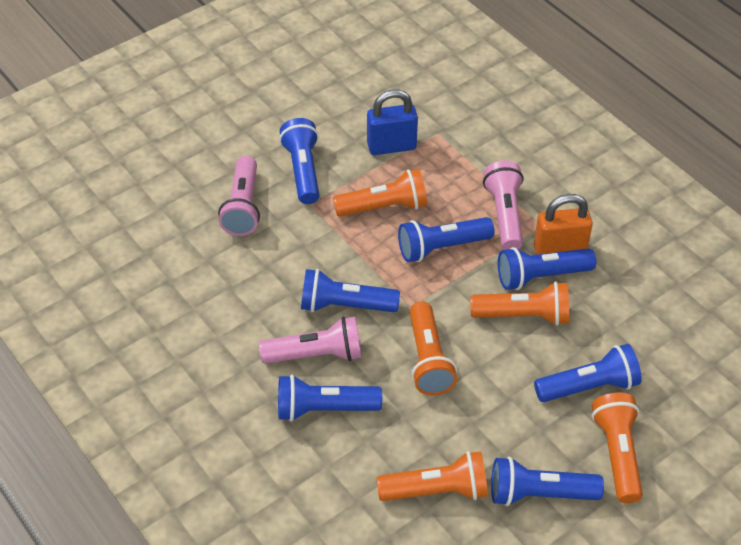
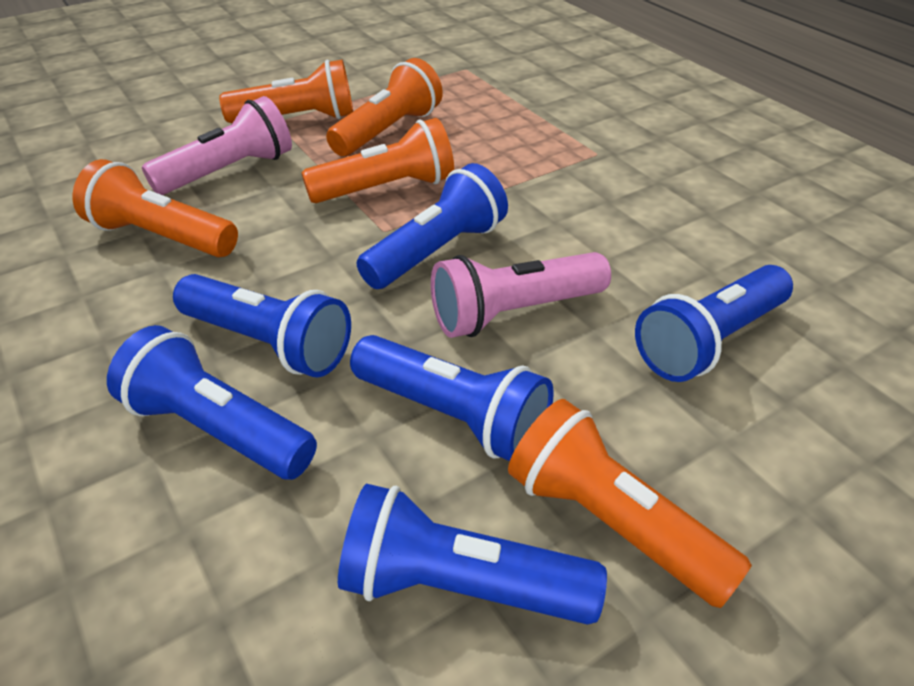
blue flashlight: [278,375,382,421] [279,118,319,204] [301,269,400,312] [398,217,495,262] [491,457,604,506] [498,247,596,290] [534,344,642,402] = 7 -> [107,325,317,480] [173,274,351,378] [338,483,607,625] [350,335,554,461] [357,163,508,289] [635,265,793,382] = 6
blue padlock: [367,89,418,155] = 1 -> none = 0
orange padlock: [534,194,593,255] = 1 -> none = 0
pink flashlight: [218,156,260,236] [259,317,362,364] [483,160,524,250] = 3 -> [142,96,292,195] [431,252,611,338] = 2

